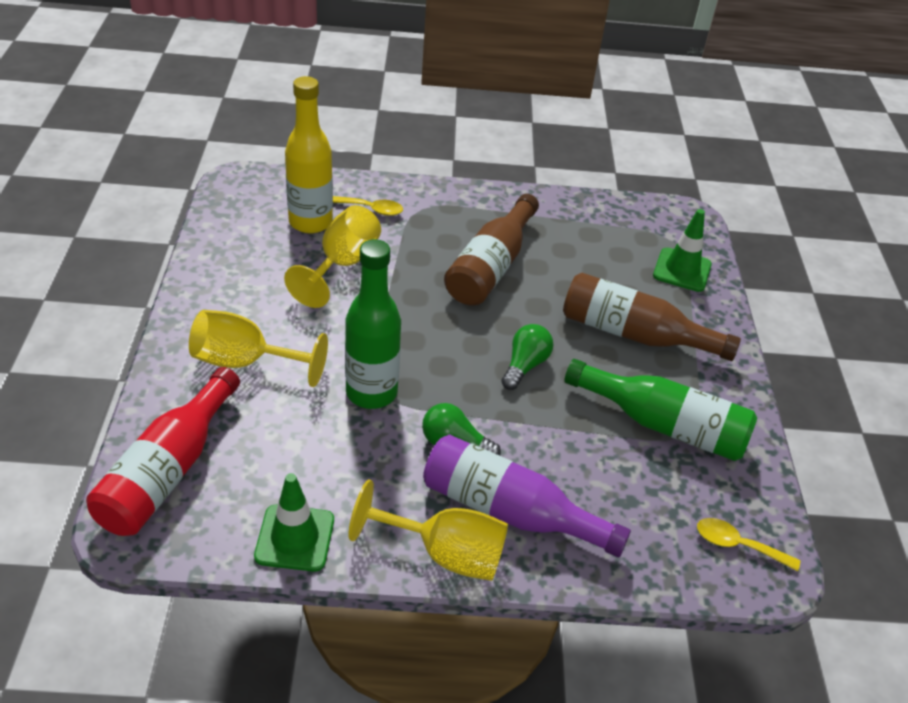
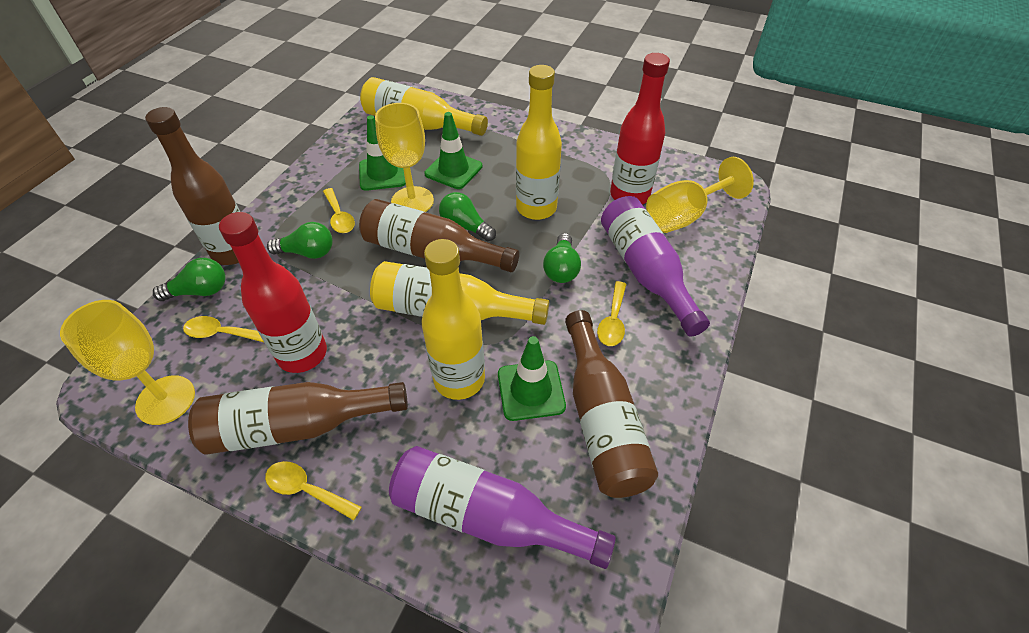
brown bottle: [444,194,539,306] [563,273,741,361] = 2 -> [145,107,240,265] [188,382,408,455] [359,199,519,272] [565,310,658,498] = 4
green bottle: [345,239,401,409] [564,359,757,461] = 2 -> none = 0
green light bulb: [422,403,501,456] [501,324,553,390] = 2 -> [153,258,226,301] [267,222,333,259] [439,192,496,241] [543,233,581,283] = 4
green traffic cone: [254,473,334,572] [653,209,712,292] = 2 -> [359,115,406,191] [425,112,482,189] [498,336,566,421] = 3
purple bottle: [423,434,631,558] = 1 -> [389,446,616,569] [601,196,710,337] = 2
red bottle: [86,367,240,536] = 1 -> [219,212,327,373] [610,53,670,205] = 2
yellow bottle: [285,76,333,234] = 1 -> [360,77,488,136] [370,261,549,325] [422,239,485,400] [516,65,562,220] = 4
yellow spoon: [333,196,403,216] [697,518,800,571] = 2 -> [183,316,264,342] [265,461,362,520] [323,188,355,233] [597,281,627,346] = 4

